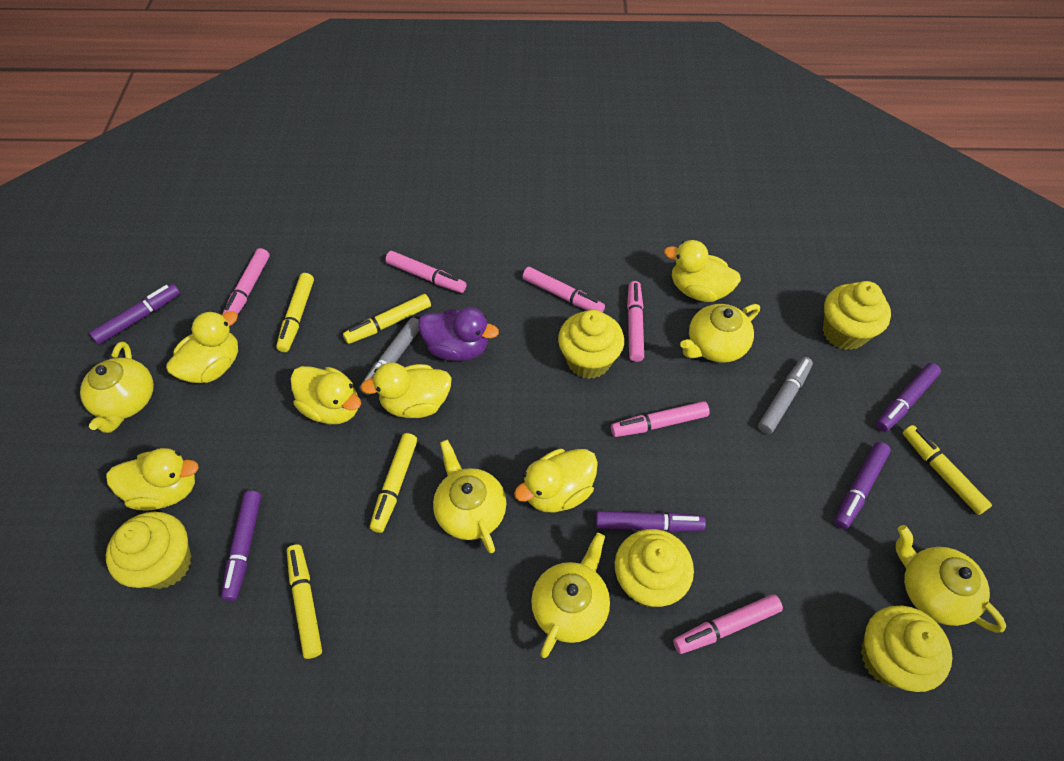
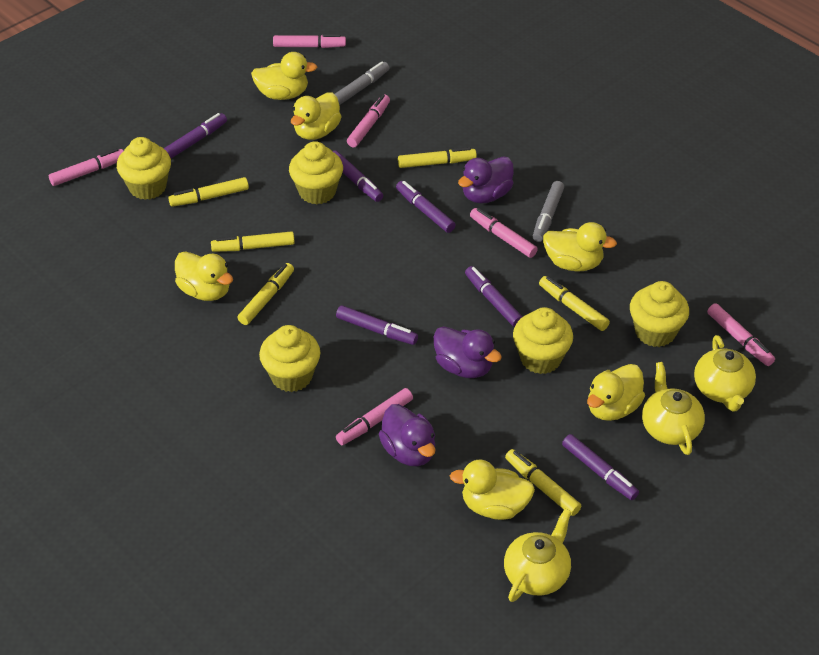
purple duck: [418,307,499,361] = 1 -> [379,404,436,466] [434,326,502,378] [458,156,514,203] = 3
purple marker: [89,284,180,344] [221,491,261,601] [596,511,706,532] [834,442,891,529] [876,363,941,432] = 5 -> [164,113,227,159] [332,150,383,202] [336,305,418,345] [396,181,455,233] [465,266,523,327] [562,434,639,500] = 6
yellow marker: [276,273,314,352] [287,544,322,659] [343,294,431,344] [370,433,418,533] [903,425,992,515] = 5 -> [168,177,249,207] [211,231,295,252] [238,263,294,325] [398,147,477,168] [505,449,581,516] [539,276,610,331] = 6
yellow teapot: [80,341,154,433] [433,440,506,553] [531,533,610,658] [680,304,760,363] [896,525,1006,632] = 5 -> [504,509,572,602] [642,362,705,455] [694,335,756,412] = 3

